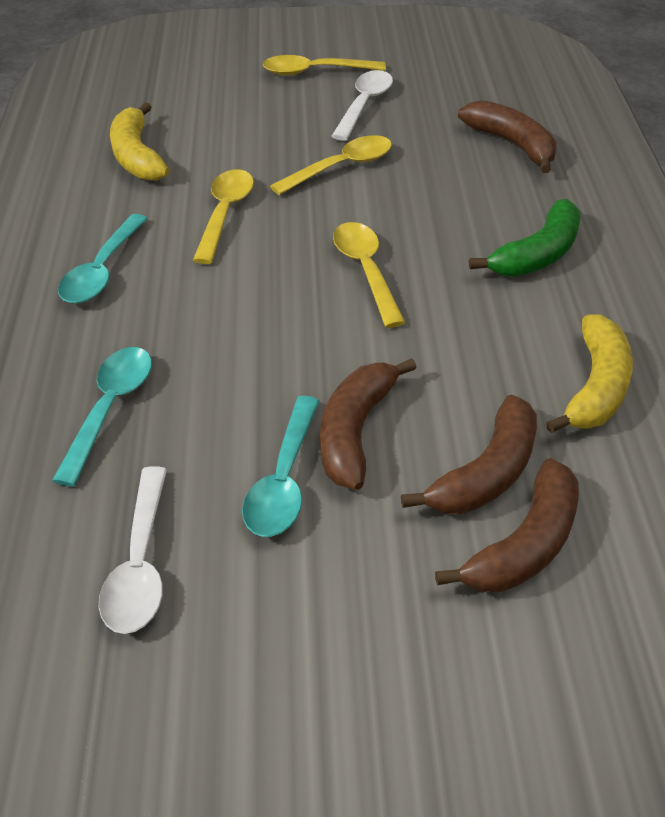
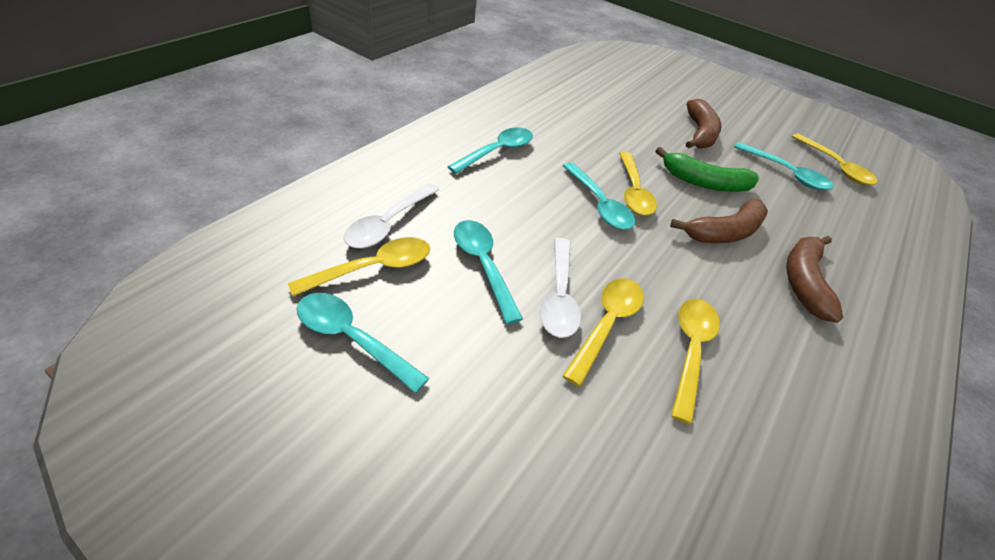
brown banana: [320,358,417,490] [401,395,537,514] [435,458,579,592] [458,100,557,173] = 4 -> [670,199,768,243] [686,99,722,149] [786,236,843,323] = 3
turquoise spoon: [52,347,152,487] [58,214,148,303] [242,396,320,537] = 3 -> [297,293,429,393] [447,128,533,174] [454,220,523,324] [563,162,635,230] [734,142,833,190] = 5
yellow banana: [110,102,169,181] [546,314,633,433] = 2 -> none = 0
yellow spoon: [193,169,254,264] [263,55,386,76] [270,135,392,195] [333,222,406,328] = 4 -> [288,237,430,296] [562,278,644,387] [619,152,657,216] [671,299,720,424] [792,133,877,185] = 5

